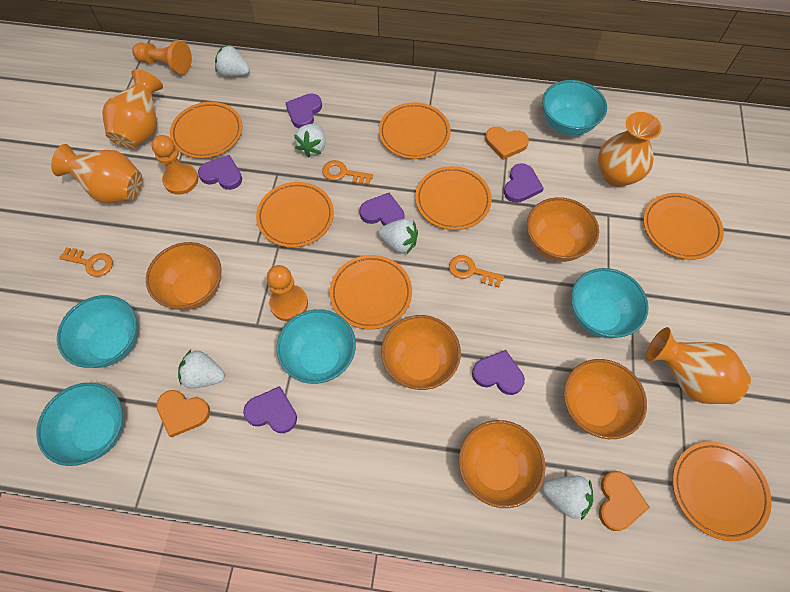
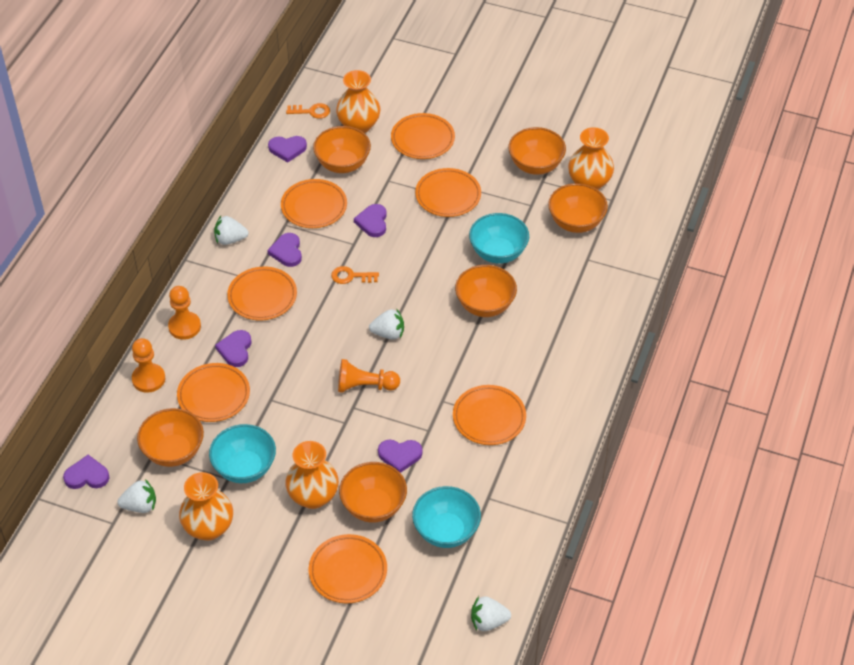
orange bowl: [146,242,222,310] [381,315,461,390] [459,420,545,508] [527,197,599,262] [564,359,647,439] = 5 -> [137,408,204,467] [313,126,371,173] [339,462,407,523] [455,265,517,317] [508,127,566,175] [548,183,608,233] = 6
orange heart: [156,390,210,438] [485,127,529,160] [599,471,650,531] = 3 -> none = 0
orange key: [59,247,113,277] [322,160,373,185] [449,255,504,288] = 3 -> [286,103,330,119] [331,266,379,284] = 2
turquoise bowl: [36,383,124,466] [57,295,138,368] [276,309,356,384] [542,80,607,135] [571,268,649,338] = 5 -> [209,424,276,483] [412,486,481,548] [469,213,529,264] = 3
white strawberry: [178,350,225,389] [215,44,250,76] [294,123,326,157] [379,219,418,254] [543,476,593,520] = 5 -> [117,479,156,513] [214,216,248,245] [369,308,404,340] [471,596,511,631] = 4

